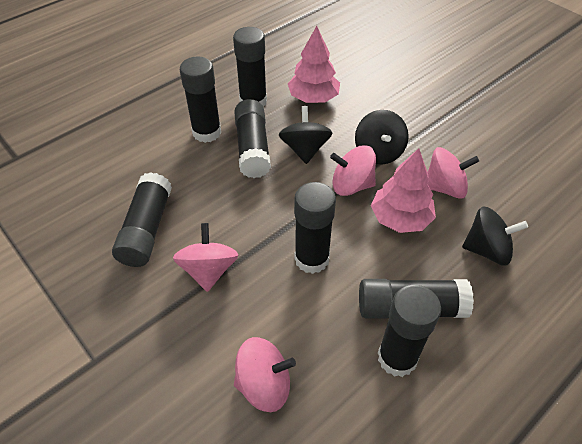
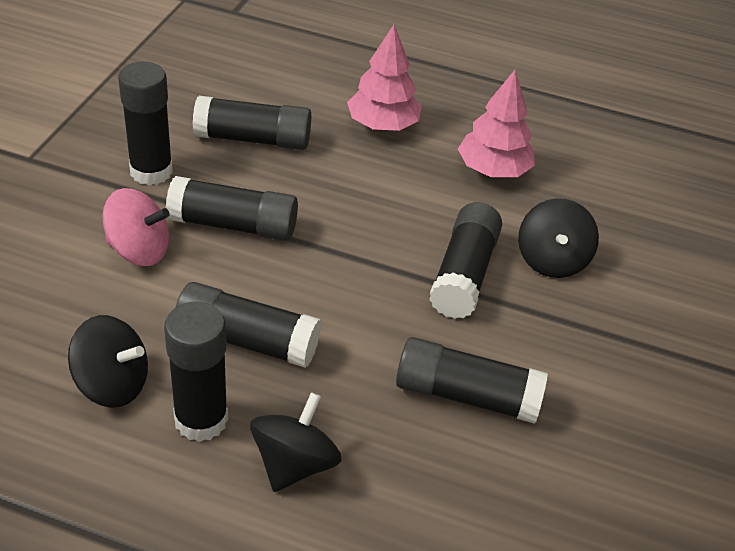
pink spinning top: [173,223,238,292] [234,337,296,412] [330,145,376,196] [428,147,479,199] = 4 -> [102,188,170,266] = 1

